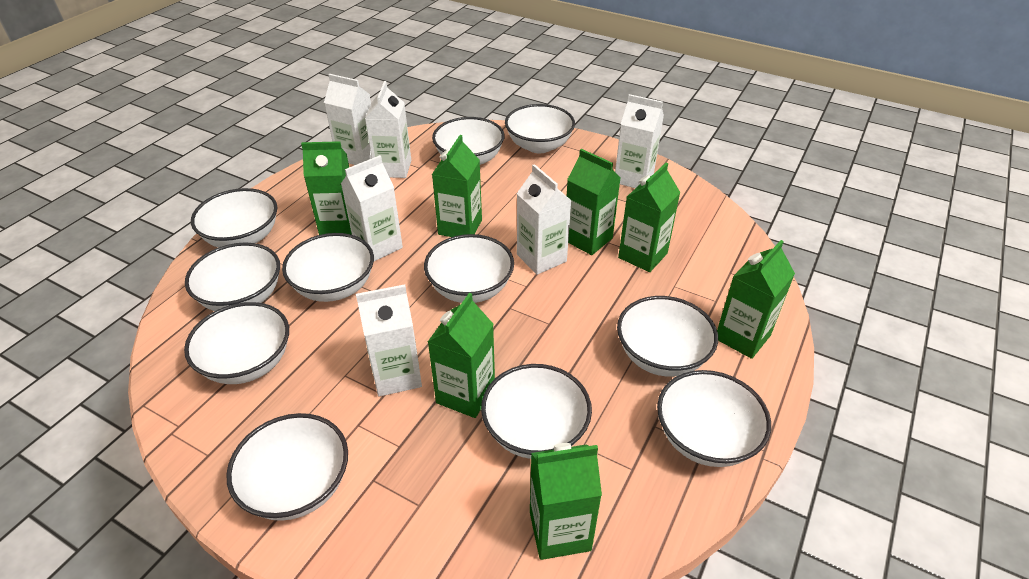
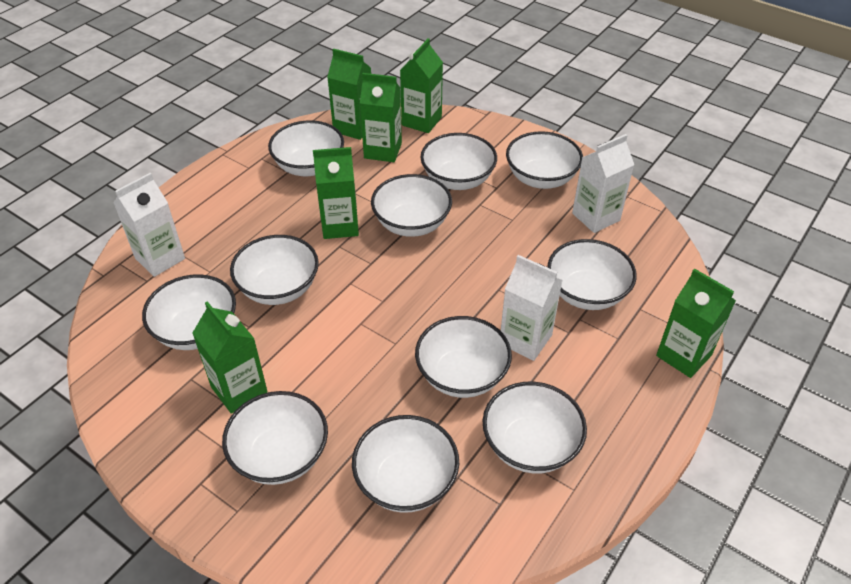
green carton: [301,141,352,235] [428,293,495,418] [432,135,482,237] [530,443,602,560] [567,149,621,255] [618,163,681,272] [717,240,795,359] = 7 -> [192,301,268,414] [313,147,359,239] [327,48,371,140] [360,73,402,162] [400,39,443,133] [656,268,736,378] = 6
white carton: [324,74,372,165] [341,155,403,261] [356,284,422,397] [365,81,411,178] [517,164,572,275] [615,94,664,188] = 6 -> [113,173,185,277] [501,255,563,361] [572,134,634,233] = 3

